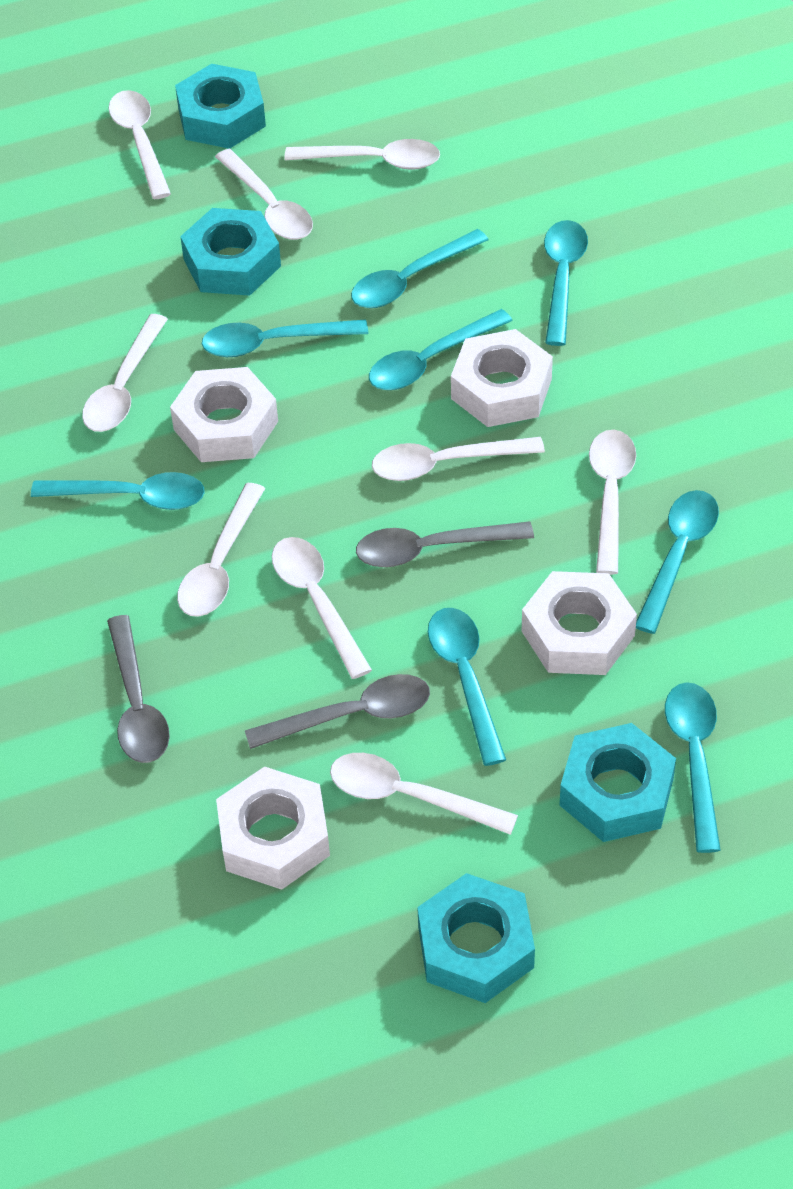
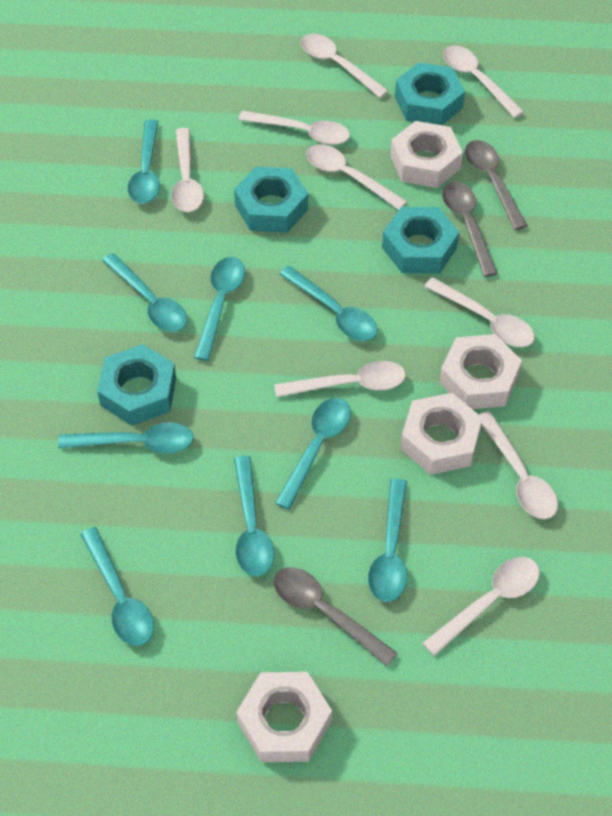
turquoise spoon: [31,472,205,510] [202,319,368,357] [351,229,488,308] [369,309,513,390] [428,608,506,766] [544,220,588,346] [636,490,719,634] [665,682,721,853] = 8 -> [58,422,194,454] [80,527,154,646] [102,253,187,332] [128,120,160,204] [194,257,245,361] [234,456,274,576] [275,398,351,510] [279,266,378,341] [368,479,407,602] = 9

